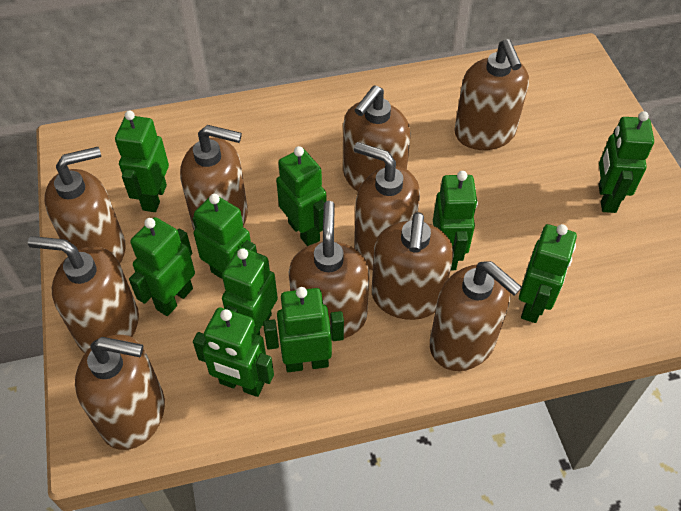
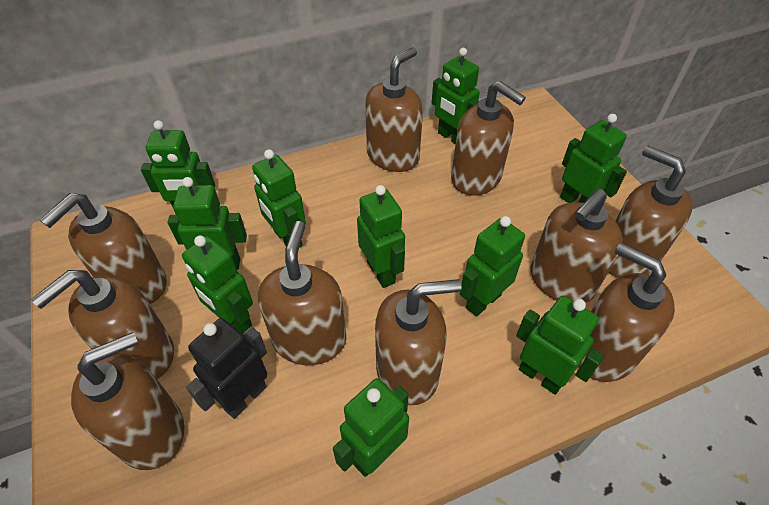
black robot: none = 0 -> [186,318,268,419] = 1

